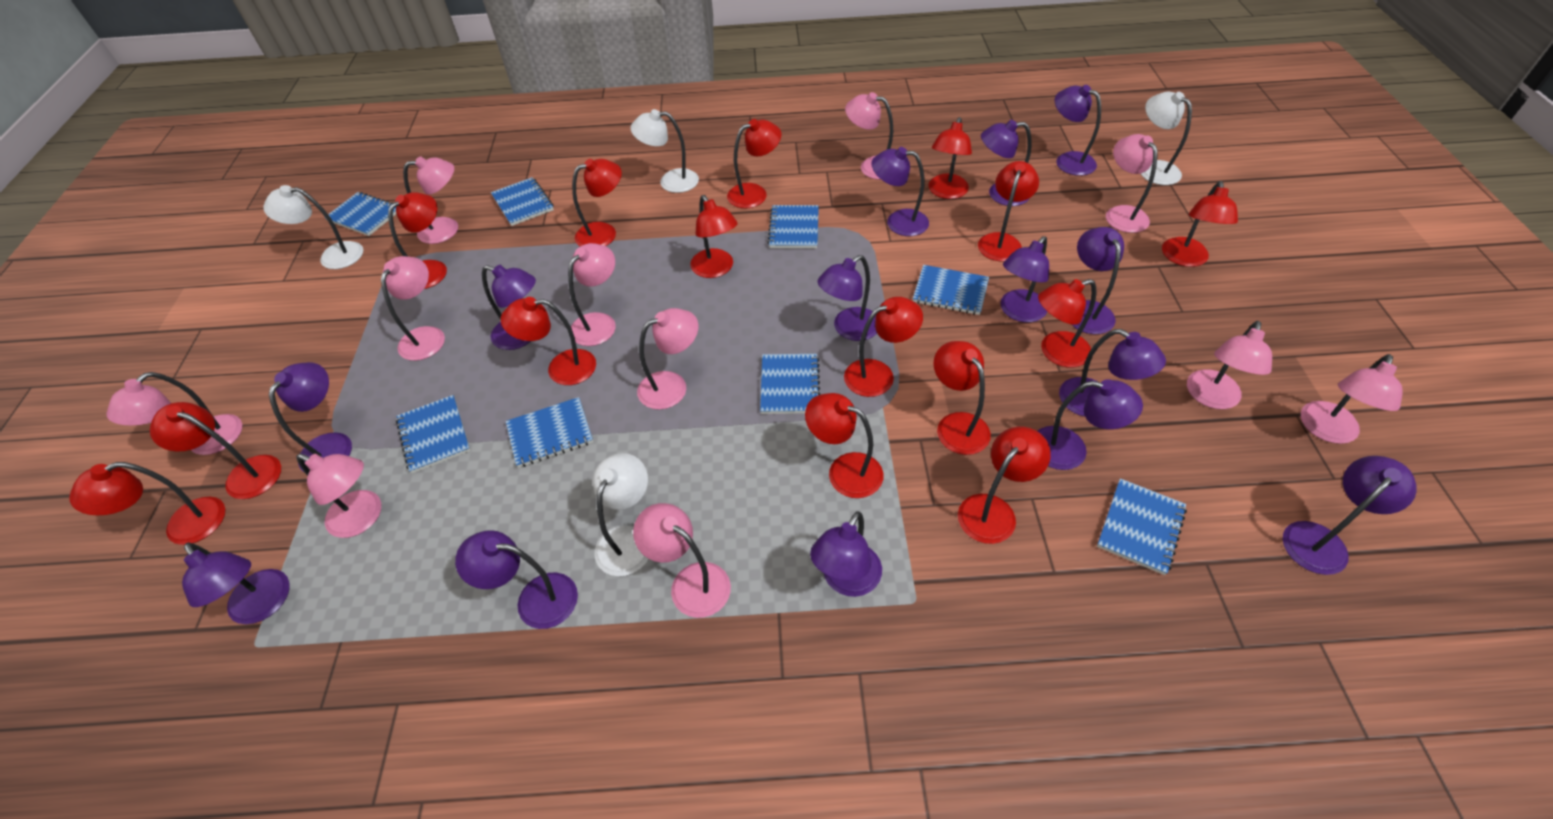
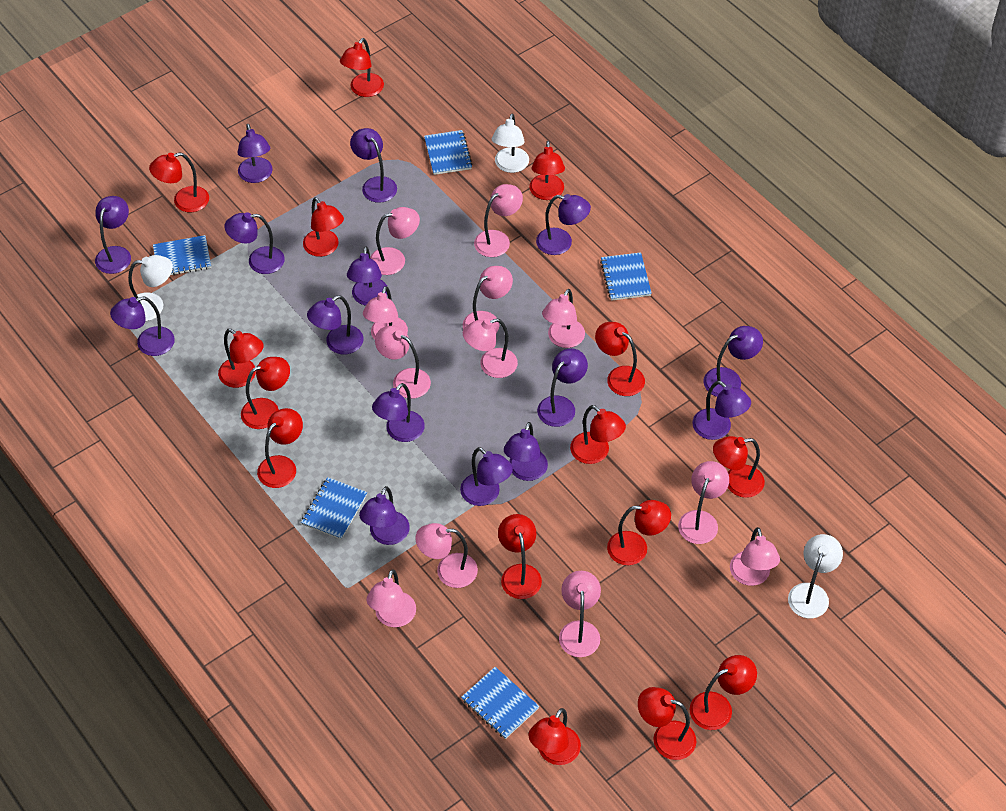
blue notebook: [324,192,396,236] [396,395,470,474] [491,177,554,226] [506,397,593,468] [760,354,820,414] [767,205,819,248] [913,265,989,315] [1097,478,1187,575] = 8 -> [153,235,211,275] [301,477,367,540] [424,130,473,175] [461,667,539,739] [600,252,652,301] = 5
pink lamp: [106,372,242,455] [296,454,381,538] [381,256,445,361] [403,156,458,244] [568,243,616,346] [633,503,731,618] [637,308,699,410] [845,92,893,180] [1106,134,1157,233] [1187,321,1272,409] [1301,354,1403,444] = 11 -> [363,286,408,340] [366,569,416,627] [370,207,420,275] [375,326,431,399] [415,523,478,588] [463,266,513,333] [463,318,518,378] [474,184,523,257] [542,289,585,348] [559,571,601,657] [678,461,729,544] [730,527,780,586] = 12
purple lamp: [182,542,289,624] [269,362,352,473] [455,530,578,629] [482,265,536,350] [810,511,882,597] [818,255,877,341] [872,147,929,236] [981,120,1032,206] [1000,236,1049,322] [1038,379,1143,470] [1055,85,1101,176] [1059,329,1166,416] [1071,227,1124,334] [1283,456,1417,575] = 14 -> [95,196,131,274] [110,296,175,356] [224,212,285,274] [237,124,273,183] [307,295,363,355] [347,247,387,305] [350,128,397,203] [359,486,410,545] [372,383,425,442] [460,447,513,506] [504,422,548,481] [536,194,591,255] [537,348,588,427] [692,381,751,440] [703,326,763,397] = 15
white lamp: [263,185,363,269] [593,453,648,576] [631,109,699,193] [1141,92,1192,185] = 4 -> [128,255,173,321] [492,113,529,173] [788,534,843,618] = 3

